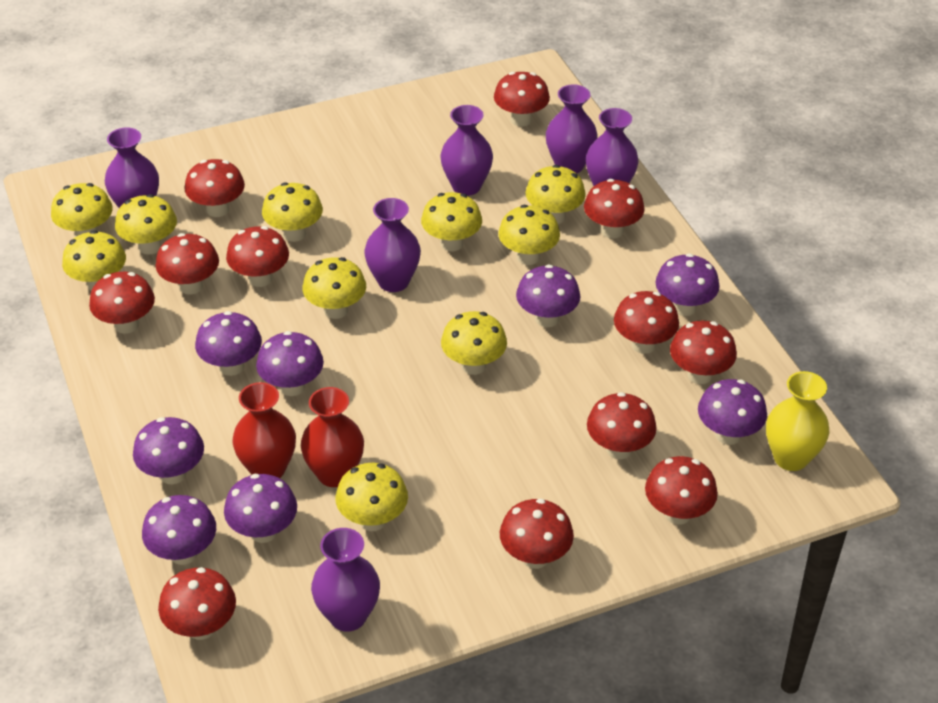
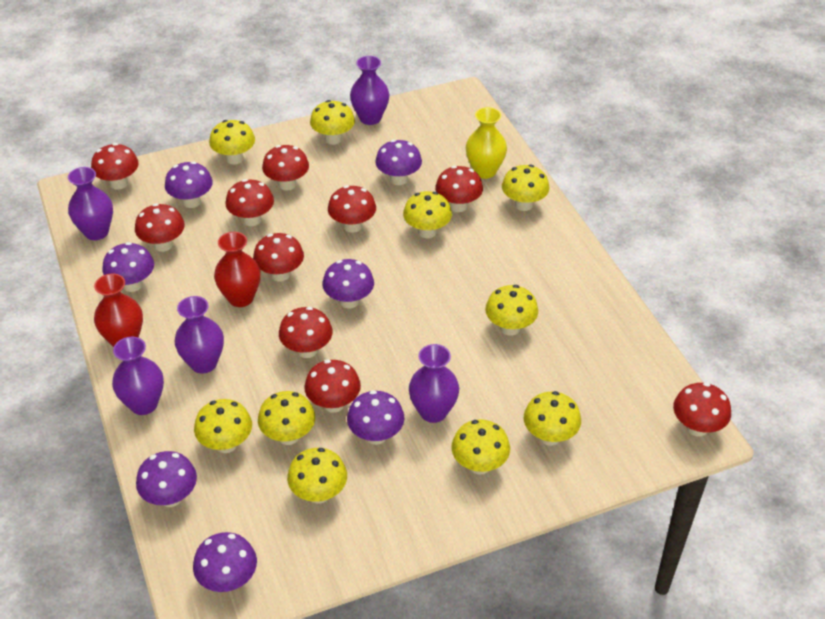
purple mushroom: [133,417,204,484] [142,495,216,565] [195,311,262,376] [224,474,297,543] [256,331,324,396] [516,264,581,327] [655,254,720,316] [698,379,767,445] = 8 -> [103,242,154,292] [136,451,197,507] [165,161,213,208] [193,532,257,592] [323,259,374,309] [347,390,404,445] [375,140,422,185] = 7
purple vase: [105,127,159,208] [311,528,380,632] [364,198,421,292] [440,105,493,196] [546,84,597,173] [586,108,639,186] = 6 -> [68,167,113,240] [112,337,164,415] [175,296,224,374] [350,56,389,125] [409,344,459,423] = 5
red mushroom: [89,272,155,334] [156,233,219,295] [158,567,236,640] [184,159,245,217] [226,226,289,287] [494,72,550,126] [500,499,574,569] [584,179,645,238] [587,392,657,459] [614,291,679,354] [645,456,718,525] [670,321,737,384] = 12 -> [91,143,139,190] [135,203,185,252] [225,179,274,226] [253,233,304,282] [262,145,309,190] [279,307,333,358] [304,360,361,413] [328,185,376,233] [435,166,483,212] [673,383,731,436] = 10

